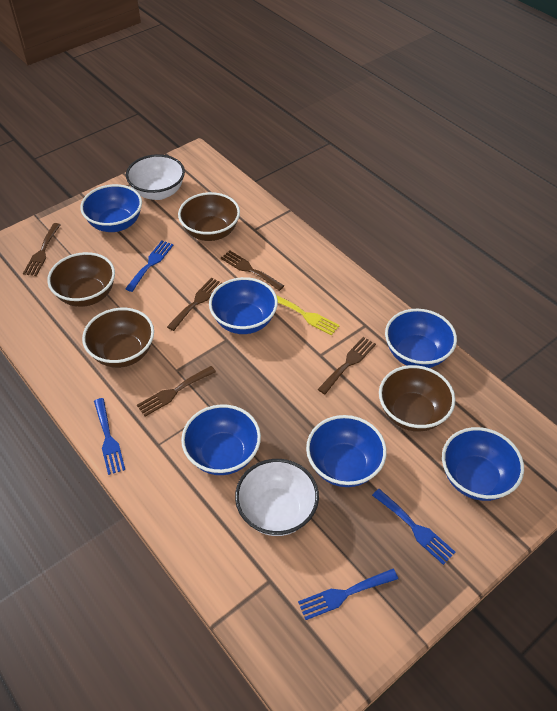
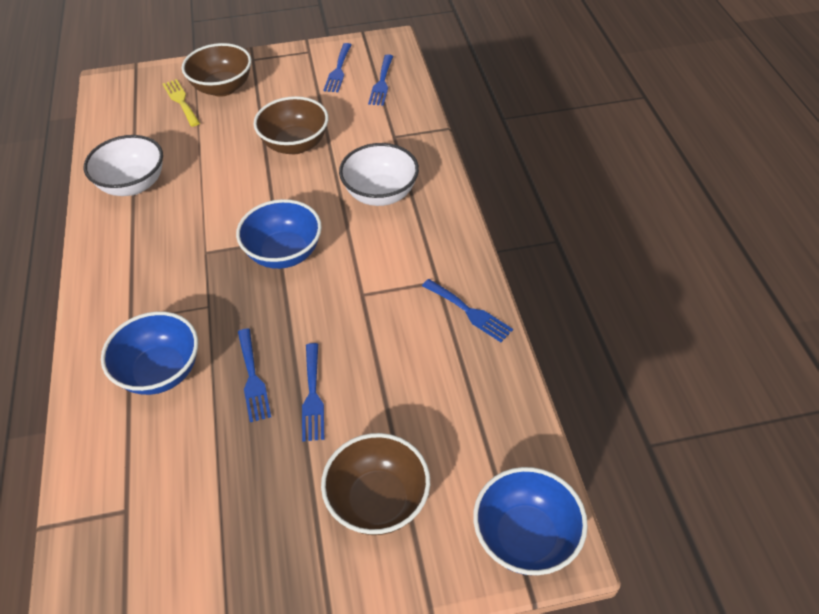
blue bowl: [80,184,142,232] [181,404,261,475] [209,277,278,334] [306,415,387,487] [385,309,457,368] [442,427,524,501] = 6 -> [101,311,198,395] [236,199,322,269] [473,467,588,575] = 3
blue fork: [94,398,125,475] [125,241,174,292] [298,569,398,620] [372,489,455,565] = 4 -> [238,328,271,422] [302,343,324,442] [323,43,352,92] [368,54,393,106] [422,279,513,342] = 5
brown bowl: [47,252,115,307] [82,308,154,368] [178,192,240,241] [379,365,455,432] = 4 -> [182,43,251,97] [253,96,329,154] [321,433,430,535] = 3
brown fork: [23,223,61,276] [137,366,216,417] [167,278,222,331] [221,251,284,291] [318,337,376,394] = 5 -> none = 0

